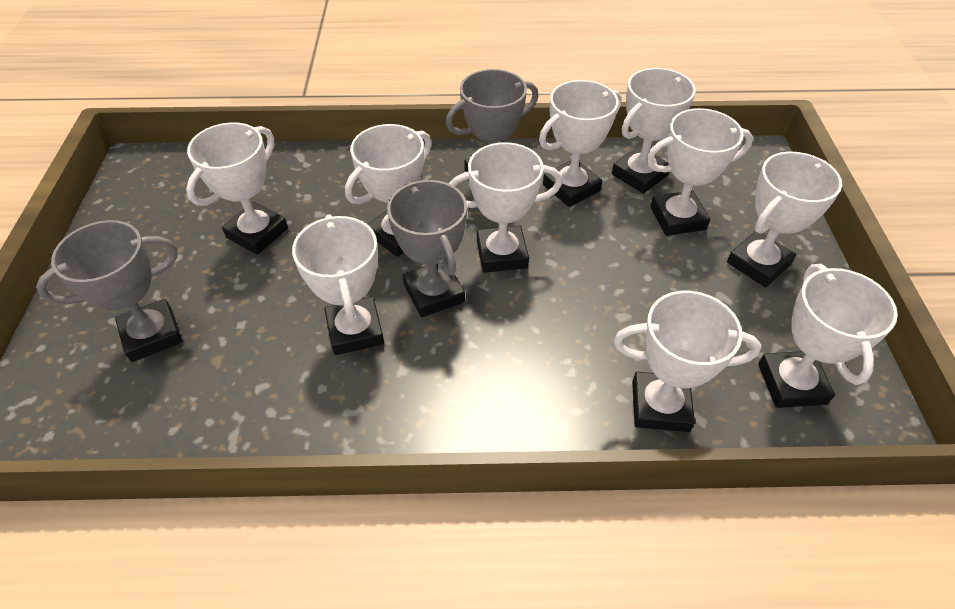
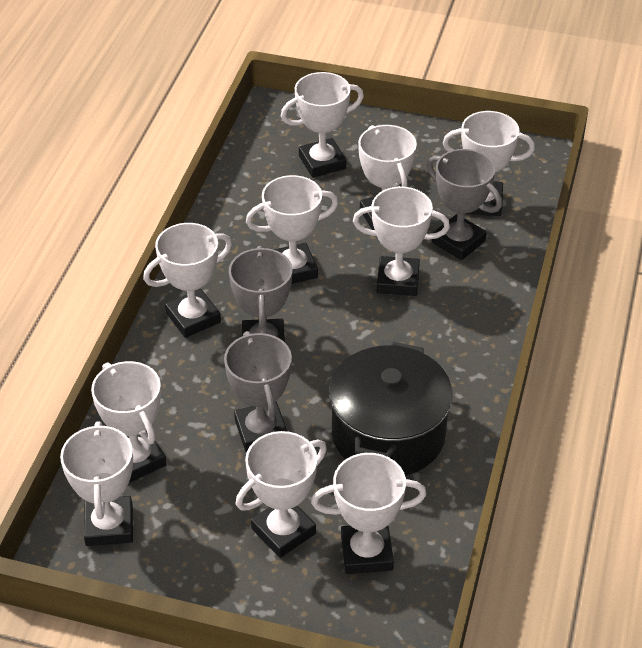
black pot: none = 0 -> [329,342,453,476] = 1

